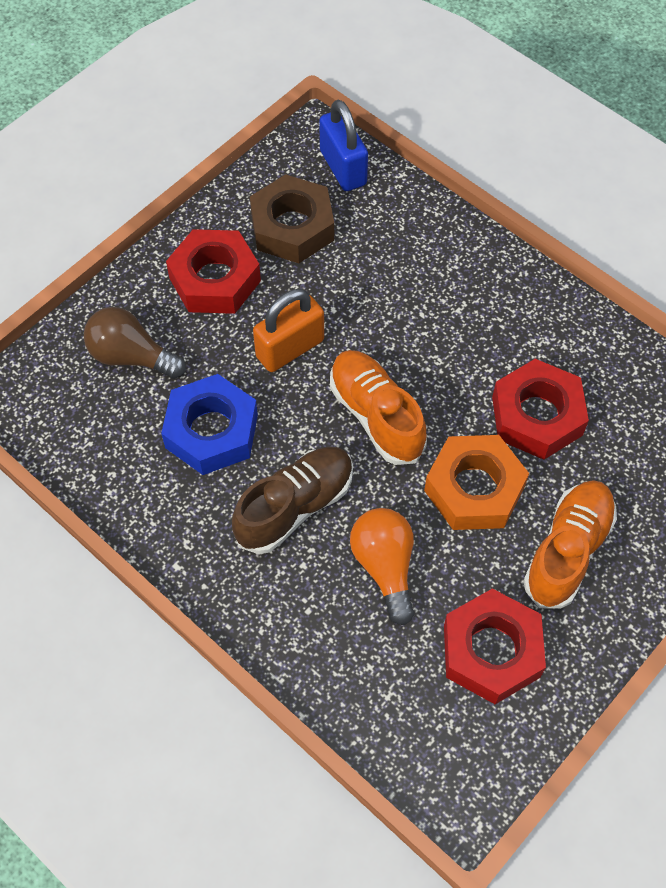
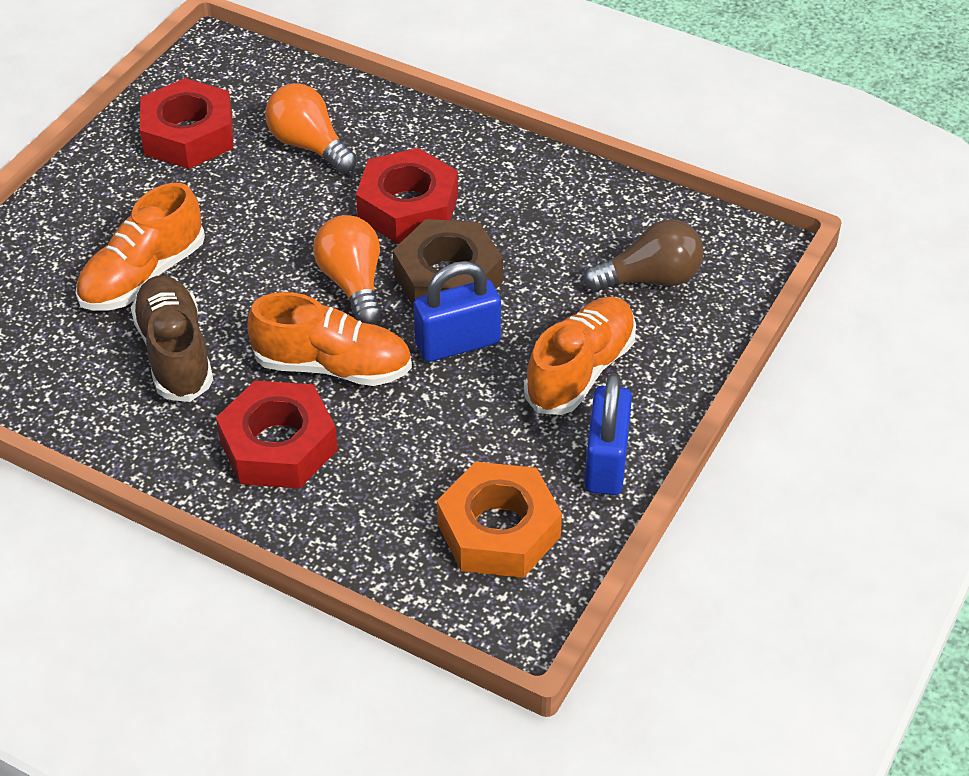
blue nut: [161,374,258,475] = 1 -> none = 0
blue padlock: [319,100,368,191] = 1 -> [414,261,501,362] [585,373,632,495] = 2
orange light bulb: [350,508,414,625] = 1 -> [265,83,357,173] [313,215,382,325] = 2
orange padlock: [253,289,324,372] = 1 -> none = 0
orange shoe: [330,350,427,465] [523,480,617,609] = 2 -> [75,183,205,311] [247,292,412,386] [524,297,636,415] = 3

